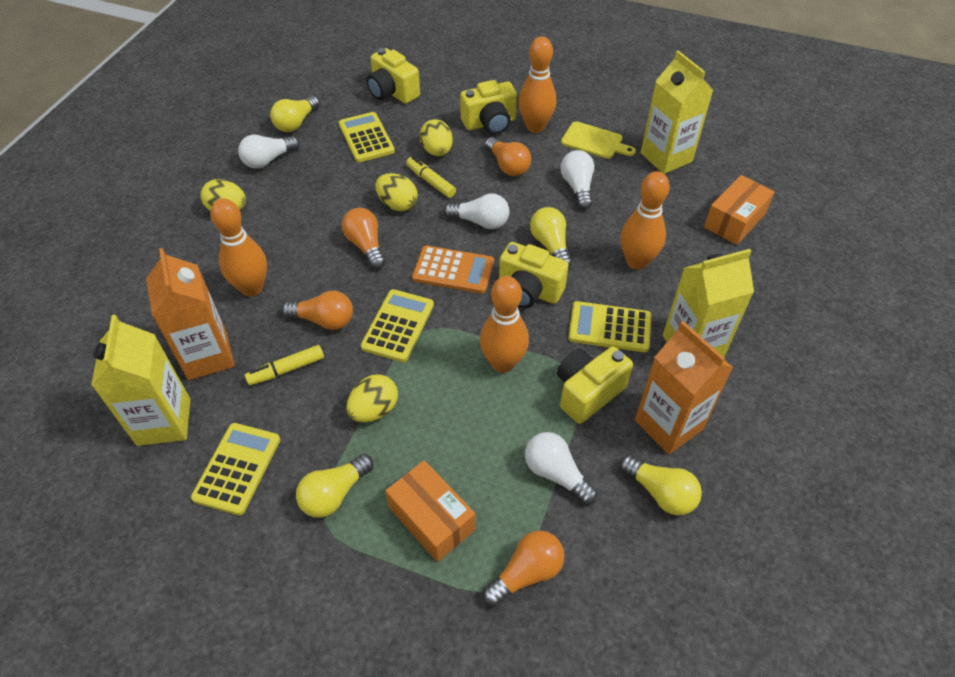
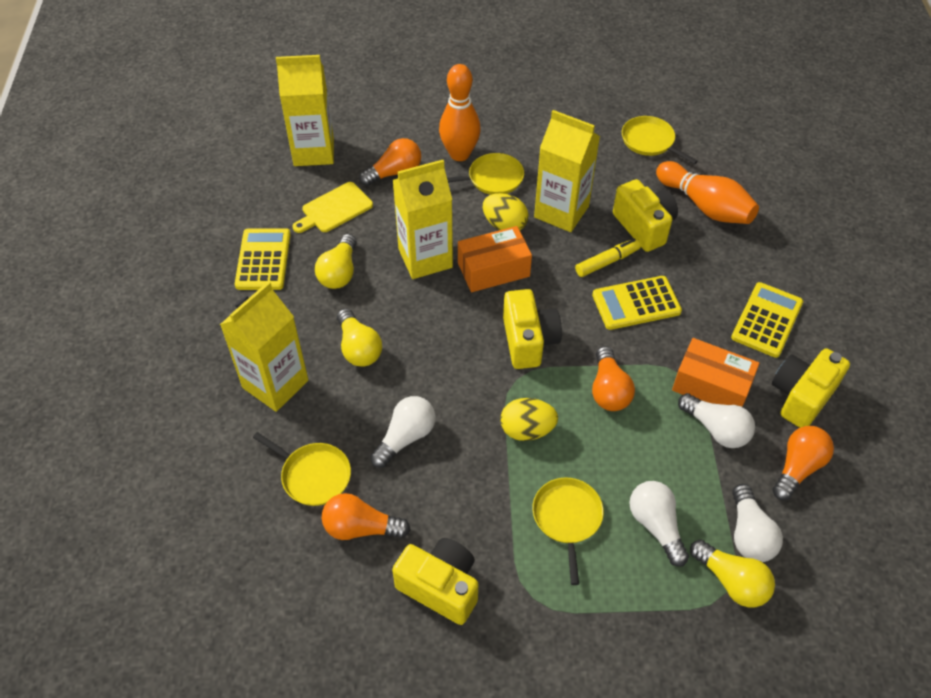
orange bowling pin: [210,198,267,296] [480,276,529,373] [518,36,556,133] [621,171,670,270] = 4 -> [439,64,481,161] [656,161,759,224] = 2
orange calculator: [412,245,494,294] = 1 -> none = 0
orange carton: [146,248,234,380] [635,321,733,454] = 2 -> none = 0
yellow calculator: [191,423,280,515] [339,112,395,162] [361,289,434,362] [568,301,651,352] = 4 -> [235,228,291,290] [592,276,682,330] [731,282,803,358] = 3
yellow carton: [91,315,191,446] [641,51,714,174] [663,249,754,357] = 3 -> [220,281,308,412] [276,55,334,166] [393,160,453,279] [534,110,600,232] = 4
yellow egg: [201,179,246,211] [346,374,398,422] [375,173,418,211] [420,119,453,156] = 4 -> [483,193,528,230] [500,398,558,441] = 2
yellow light bulb: [270,96,320,132] [296,454,373,518] [530,207,572,268] [619,455,702,515] = 4 -> [315,234,357,289] [337,308,382,367] [690,540,775,607] = 3
yellow marker: [245,345,324,386] [406,157,456,198] = 2 -> [575,238,641,277] = 1
yellow pan: none = 0 -> [253,432,351,506] [447,153,524,195] [532,477,604,585] [622,116,698,164] = 4

